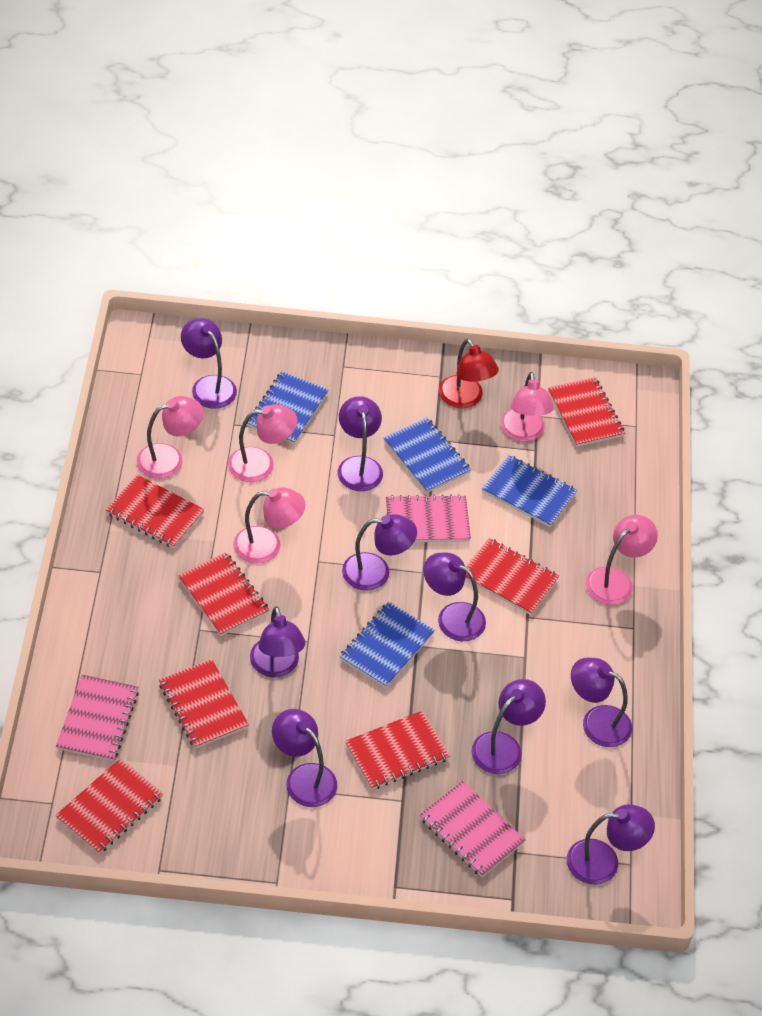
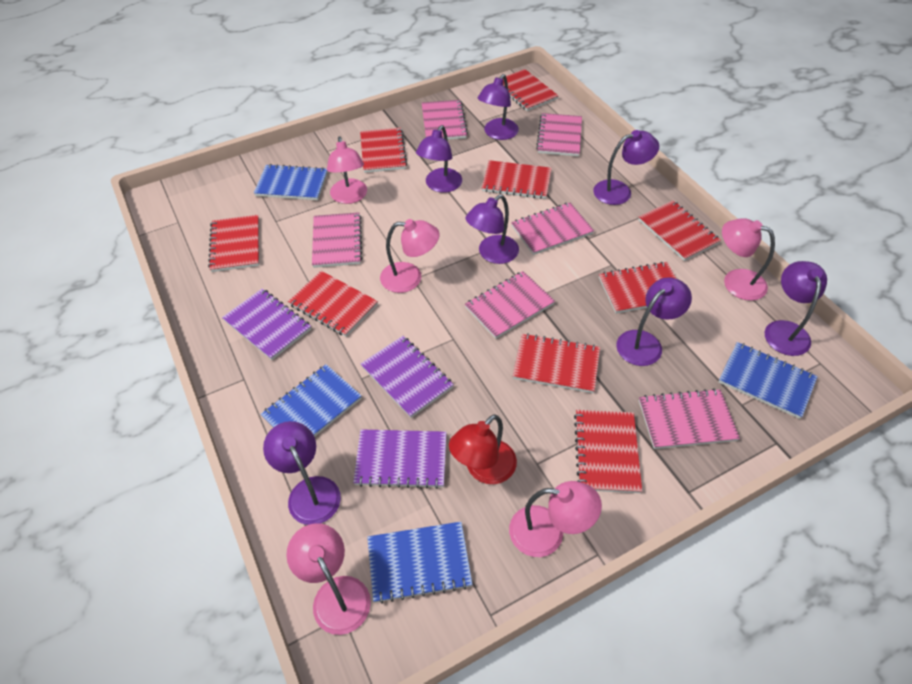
pink notebook: [56,675,139,761] [386,494,471,542] [420,781,525,877] = 3 -> [312,212,362,268] [422,100,468,140] [465,271,555,339] [511,203,594,255] [536,113,582,156] [639,388,740,449] = 6
purple lamp: [181,318,237,409] [250,606,306,677] [272,709,337,807] [338,396,383,491] [342,514,417,591] [423,553,486,641] [472,679,546,774] [567,804,655,885] [571,658,632,747] = 9 -> [263,421,341,525] [416,125,462,193] [465,195,519,264] [478,74,519,140] [593,130,659,205] [616,277,692,366] [765,261,827,356] = 7
purple notebook: none = 0 -> [222,288,311,360] [353,429,447,489] [361,336,454,418] = 3
red notebook: [56,758,163,854] [106,475,205,548] [159,659,249,749] [178,552,269,636] [345,710,450,790] [465,538,559,615] [548,377,625,447] = 7 -> [208,215,259,272] [288,271,378,337] [360,128,407,173] [482,160,552,199] [503,69,559,111] [513,333,600,393] [574,410,642,493] [599,262,677,313] [638,200,721,261] = 9

